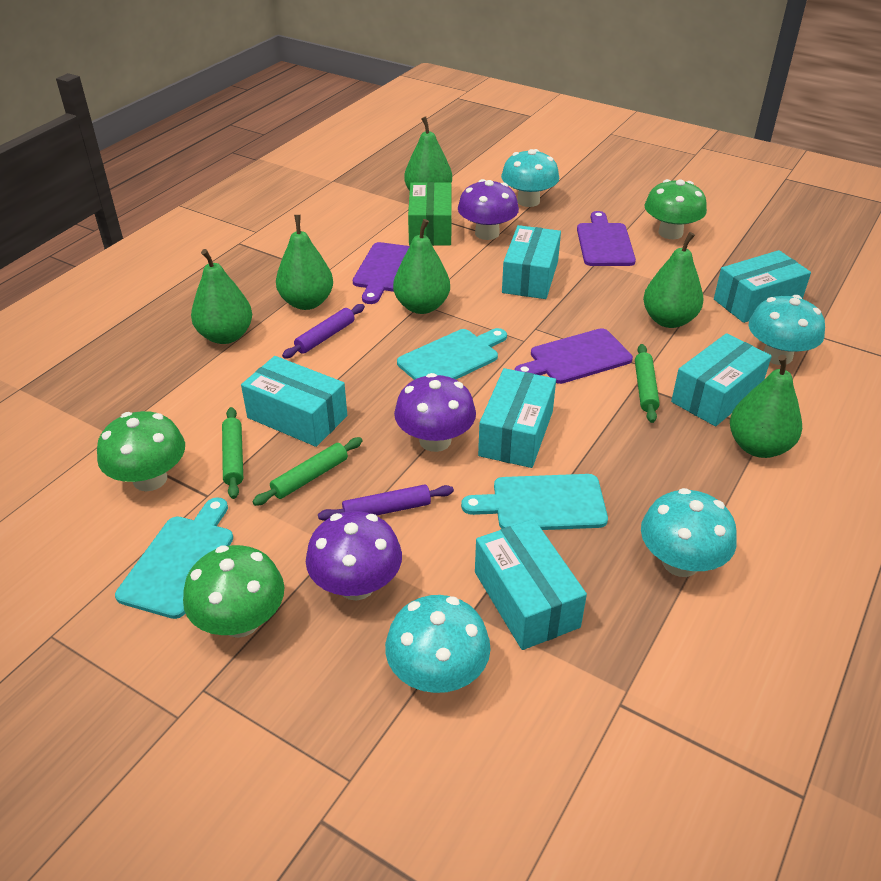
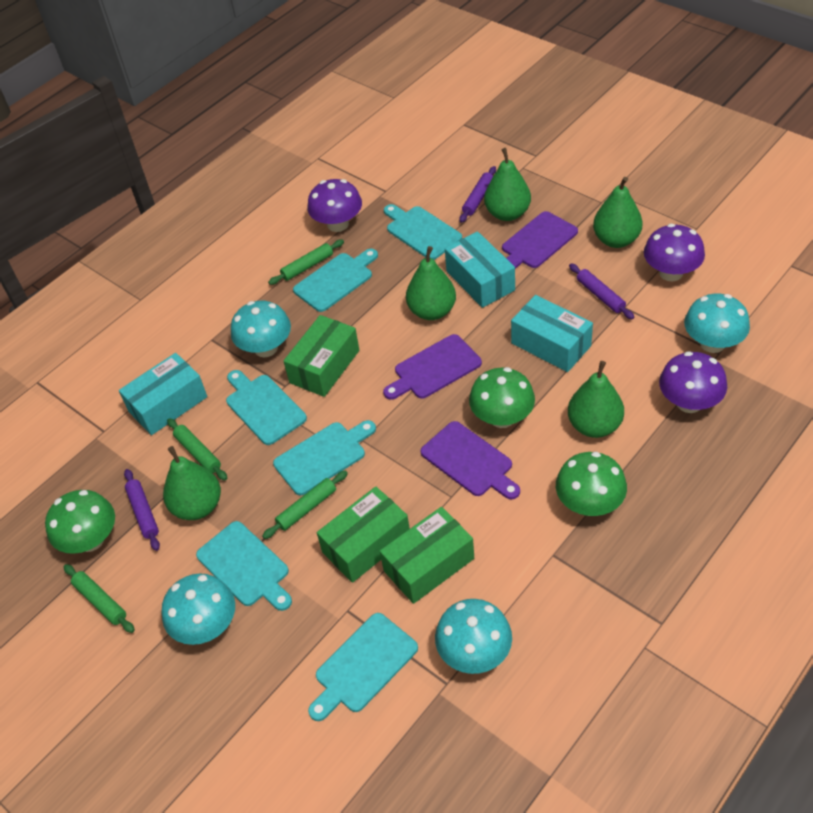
green box: [408,182,452,246] = 1 -> [284,315,359,397] [317,486,410,583] [380,507,474,604] = 3
green pear: [191,249,252,344] [276,215,333,310] [393,219,450,314] [404,116,452,191] [643,232,704,328] [730,355,802,458] = 6 -> [163,446,221,520] [406,246,456,320] [484,148,531,221] [568,361,624,438] [593,177,643,248] = 5
green rolling pin: [222,407,243,499] [252,437,363,506] [635,344,660,423] = 3 -> [64,564,135,633] [167,418,227,481] [262,470,348,539] [268,239,344,285] = 4
purple rolling pin: [282,304,365,358] [318,484,454,521] = 2 -> [124,469,160,551] [459,166,496,223] [569,263,634,319] = 3
turquoise box: [241,356,347,447] [475,519,587,650] [478,368,556,468] [502,225,561,299] [671,333,772,426] [714,250,811,323] = 6 -> [119,353,207,435] [445,231,515,308] [511,295,593,372] = 3
turquoise cutting board: [115,497,233,619] [397,328,507,380] [461,474,608,530] = 3 -> [196,521,292,611] [226,370,307,445] [273,420,376,495] [293,249,378,312] [308,613,418,721] [384,204,462,260] = 6

